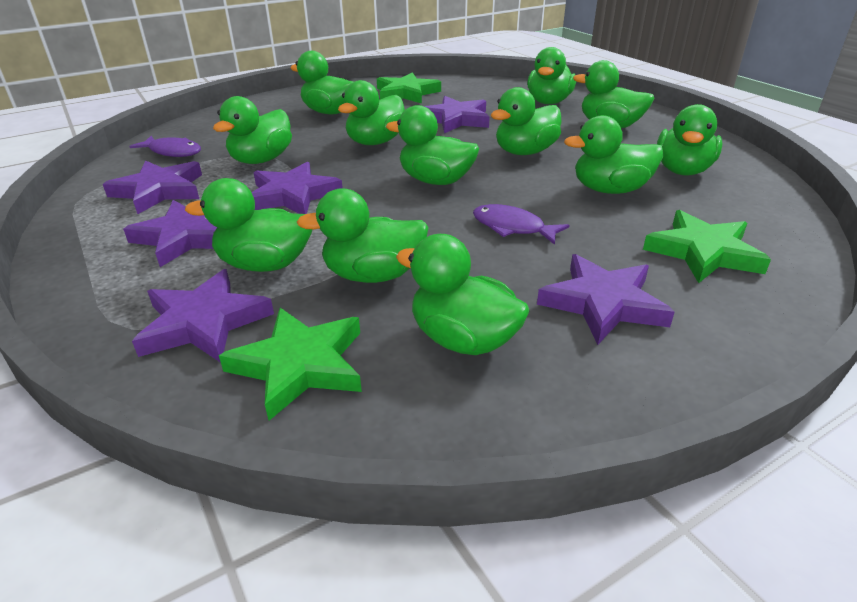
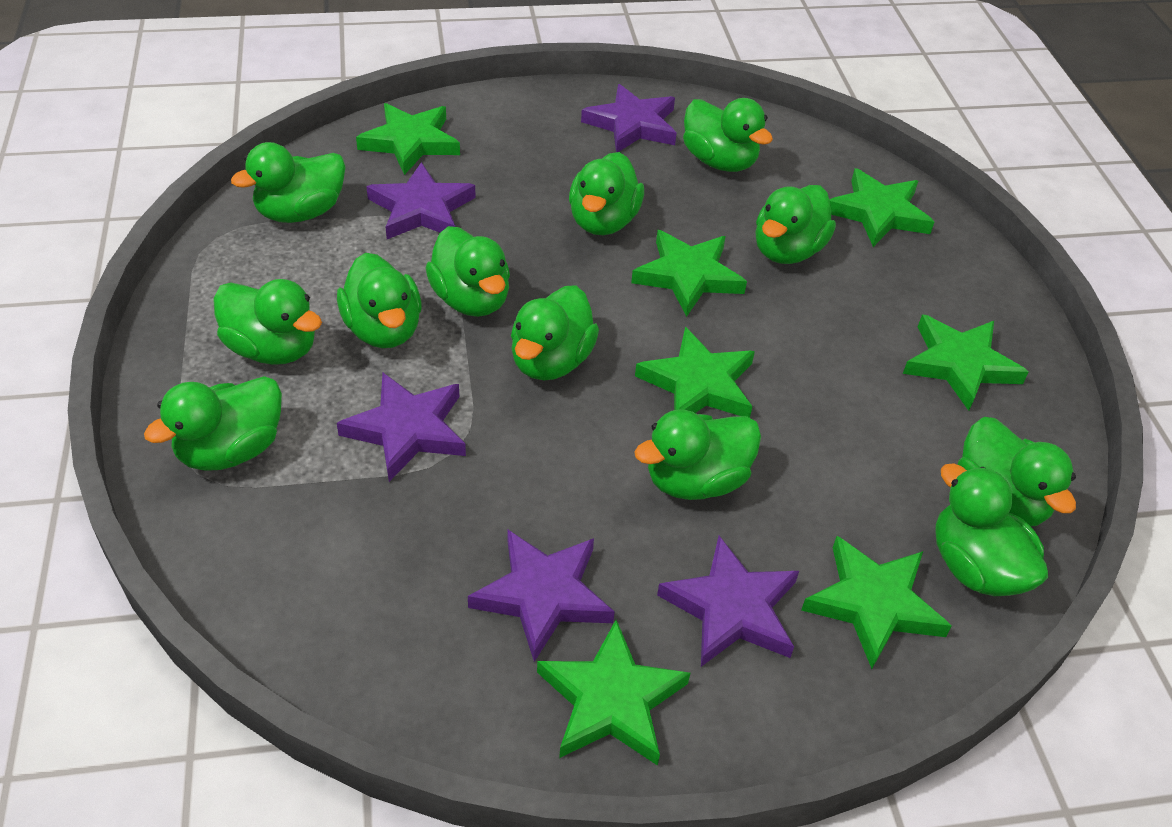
green star: [219,308,362,421] [377,72,441,104] [643,210,771,283] = 3 -> [356,103,460,175] [537,620,690,766] [631,230,747,317] [635,327,755,418] [801,536,952,669] [829,168,934,247] [903,314,1029,411] = 7
purple fish: [129,136,201,157] [473,204,569,245] = 2 -> none = 0
purple star: [103,160,202,214] [123,200,217,267] [132,269,274,363] [251,161,343,214] [424,96,490,133] [537,254,675,345] = 6 -> [337,372,466,482] [366,162,476,239] [468,529,615,662] [581,84,677,152] [657,536,799,667] = 5

